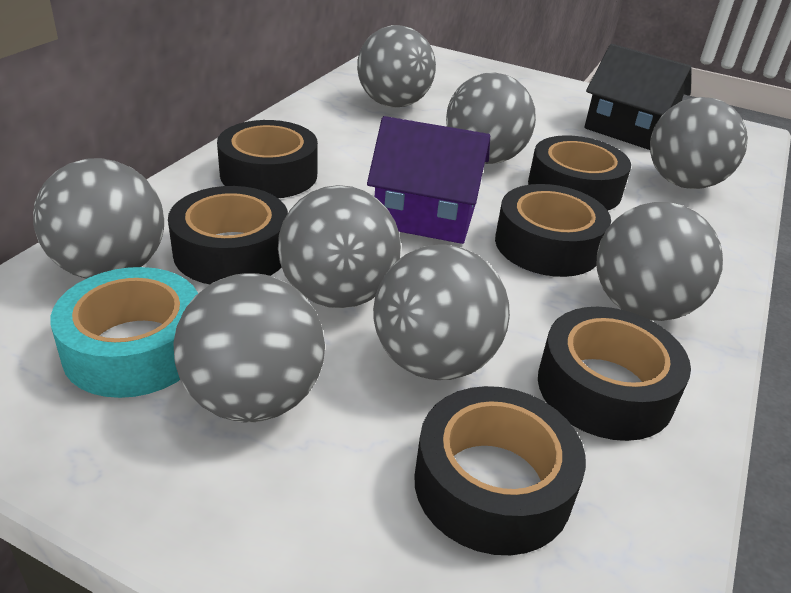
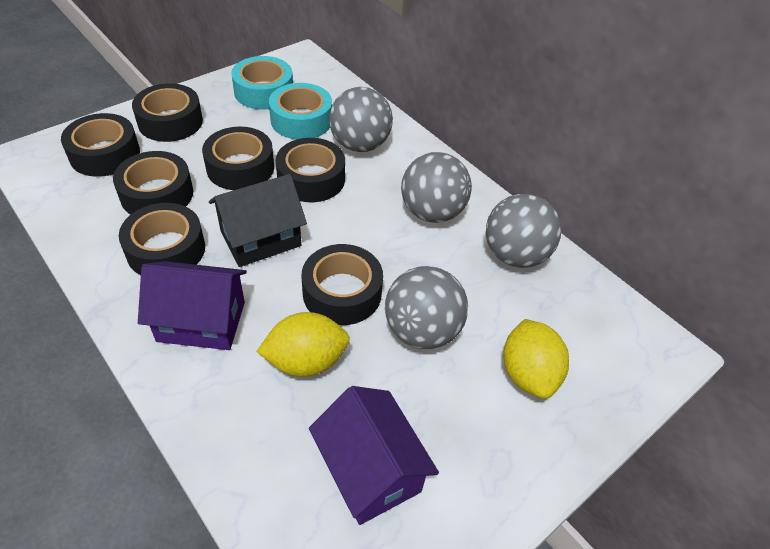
black tape: [168,186,288,284] [217,120,318,198] [414,386,586,555] [495,184,611,277] [528,135,631,211] [538,307,691,441] = 6 -> [61,113,140,177] [113,151,193,215] [119,203,205,275] [132,83,203,142] [202,127,274,190] [276,138,345,202] [302,244,383,325] = 7
grey ball: [33,158,164,279] [173,273,325,423] [278,185,401,308] [357,25,436,108] [373,245,510,380] [446,72,536,164] [596,202,723,321] [650,97,748,189] = 8 -> [329,87,393,152] [385,266,468,349] [401,152,472,223] [486,194,561,268] = 4
purple house: [367,116,490,244] = 1 -> [138,261,247,350] [309,386,439,525] = 2
turquoise tape: [50,267,198,398] = 1 -> [231,56,293,110] [269,83,332,139] = 2
yellow lemon: none = 0 -> [256,312,350,377] [503,319,569,399] = 2

